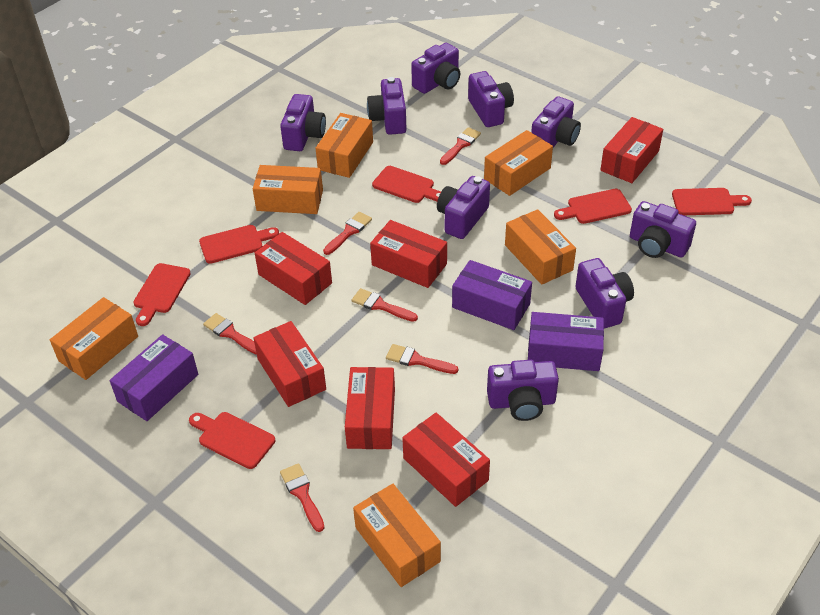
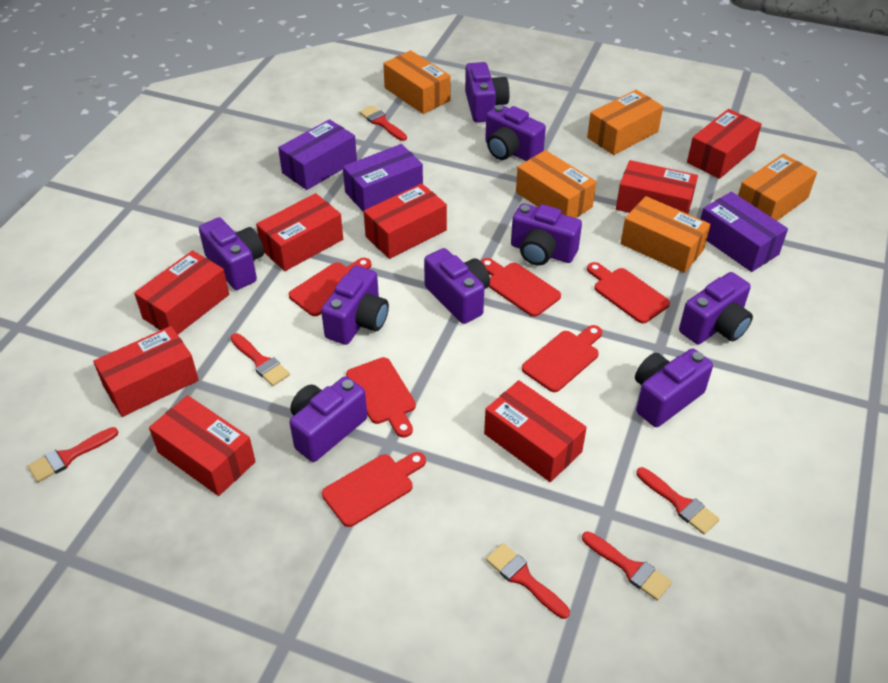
orange box: [50,297,138,380] [253,165,323,214] [315,113,373,178] [353,484,441,587] [484,130,553,196] [505,209,576,285] = 6 -> [383,50,451,114] [516,150,596,218] [587,90,663,155] [620,196,711,273] [738,154,817,221] = 5
red box: [253,321,326,407] [255,232,332,305] [345,367,395,449] [370,220,447,288] [402,413,490,507] [600,117,663,183] = 6 -> [93,326,199,417] [134,250,229,334] [149,395,256,496] [256,193,343,271] [364,183,447,259] [484,380,587,482] [616,160,698,214] [687,109,762,179] = 8

